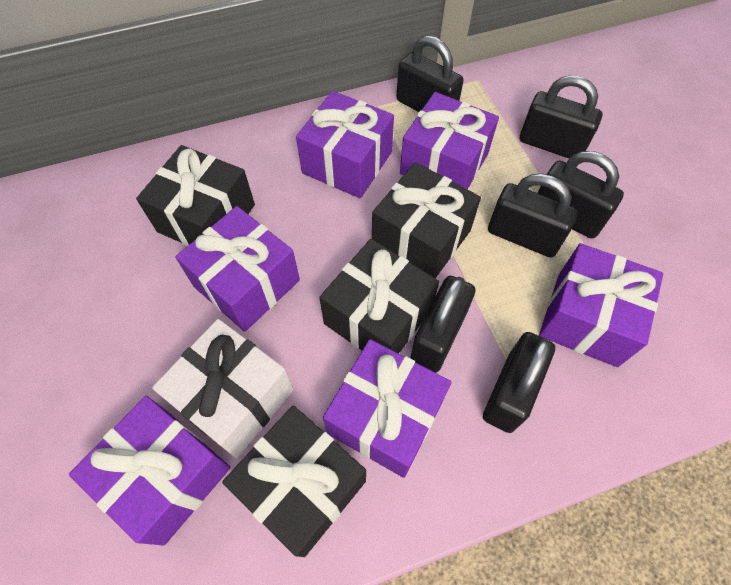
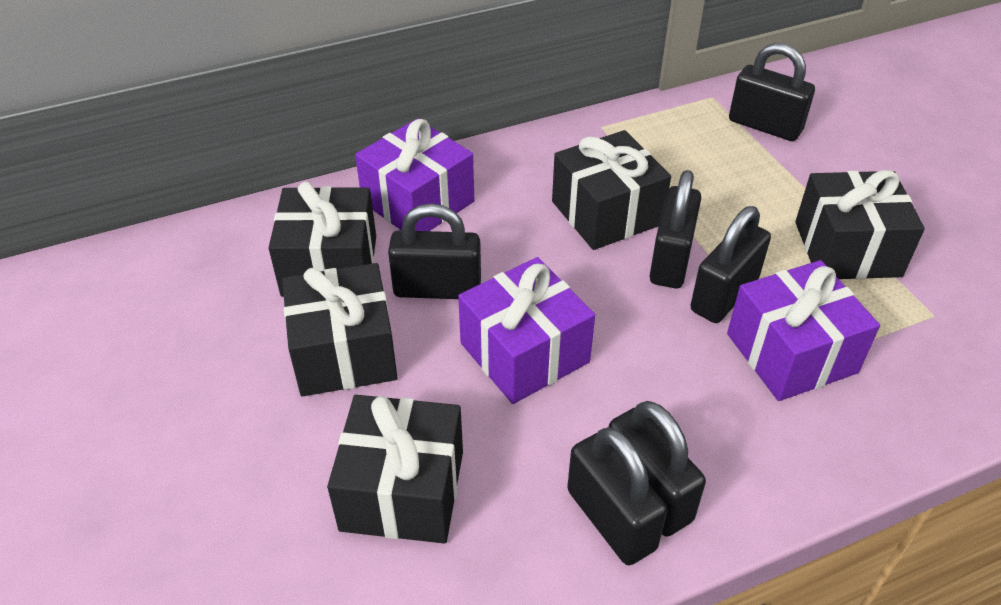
black gift: [136,145,255,246] [222,405,366,557] [319,239,439,354] [372,162,481,278] = 4 -> [269,181,376,297] [282,263,397,396] [327,395,463,544] [552,130,671,250] [795,170,925,279] = 5
purple gift: [69,396,231,546] [175,206,300,332] [296,91,394,198] [323,339,452,478] [400,92,499,189] [539,243,663,367] = 6 -> [355,119,474,231] [458,257,595,404] [727,260,880,401] = 3
white gift: [152,319,294,458] = 1 -> none = 0

